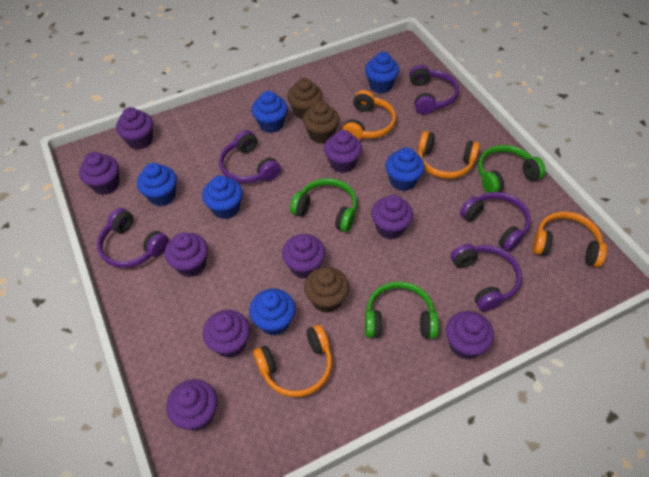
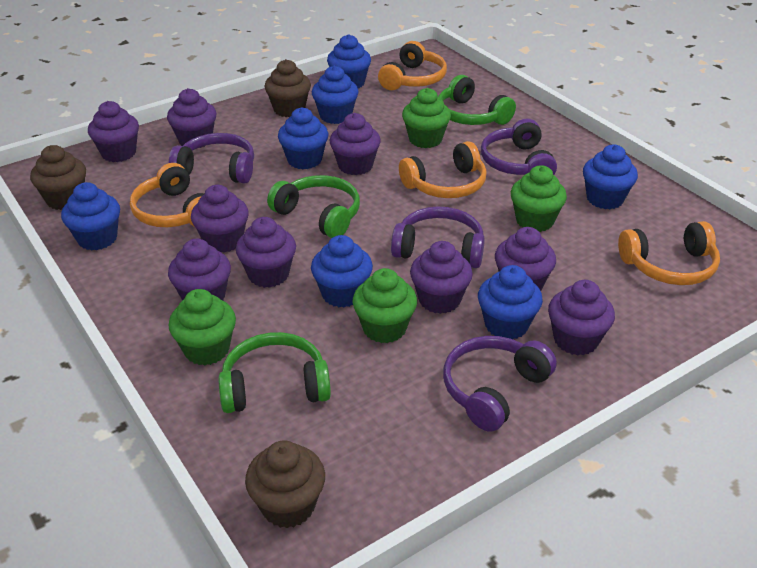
blue cupcake: [137,163,177,206] [202,175,243,219] [249,289,295,336] [252,91,288,133] [365,52,399,93] [385,147,425,191] = 6 -> [61,182,120,250] [278,107,328,169] [311,235,373,307] [312,66,358,124] [327,34,371,89] [478,265,543,339] [583,145,638,209] = 7
green cupcake: none = 0 -> [168,289,236,365] [353,268,417,343] [402,88,451,148] [511,165,567,232] = 4
purple headphones: [97,208,169,268] [219,130,281,183] [409,65,459,115] [451,244,522,312] [460,192,531,252] = 5 -> [169,133,254,184] [391,207,485,268] [443,336,557,432] [481,119,557,175] = 4

